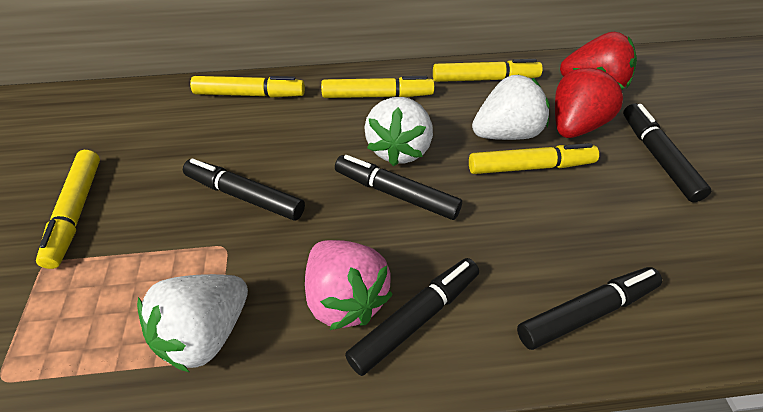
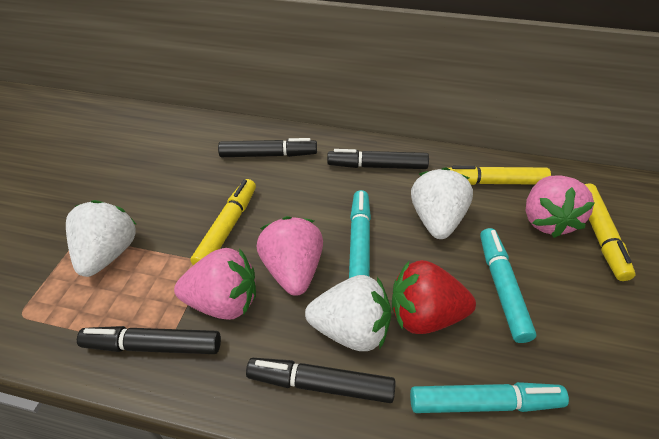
black marker: [183,158,305,221] [335,155,462,220] [345,258,479,376] [517,267,662,350] [623,104,712,202] = 5 -> [77,326,221,354] [218,138,317,157] [246,358,396,403] [327,149,429,169] = 4
pink strawberry: [305,240,393,330] = 1 -> [174,248,256,320] [257,216,323,296] [526,175,594,238] = 3
red strawberry: [555,67,625,138] [560,32,637,88] = 2 -> [392,260,476,334] = 1
turquoise marker: none = 0 -> [349,190,371,278] [410,382,569,413] [480,228,536,343] = 3
yellow marker: [36,150,100,269] [190,76,305,98] [321,76,434,98] [433,59,543,82] [469,143,599,174] = 5 -> [190,179,256,265] [449,166,551,185] [585,183,636,281] = 3

